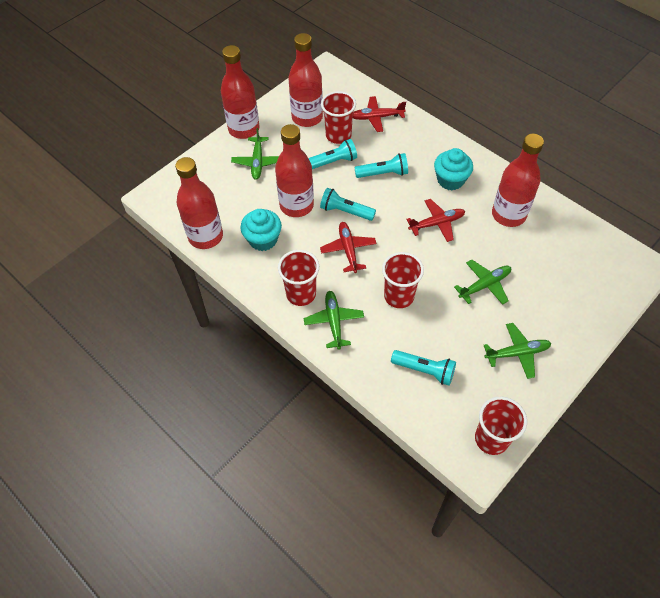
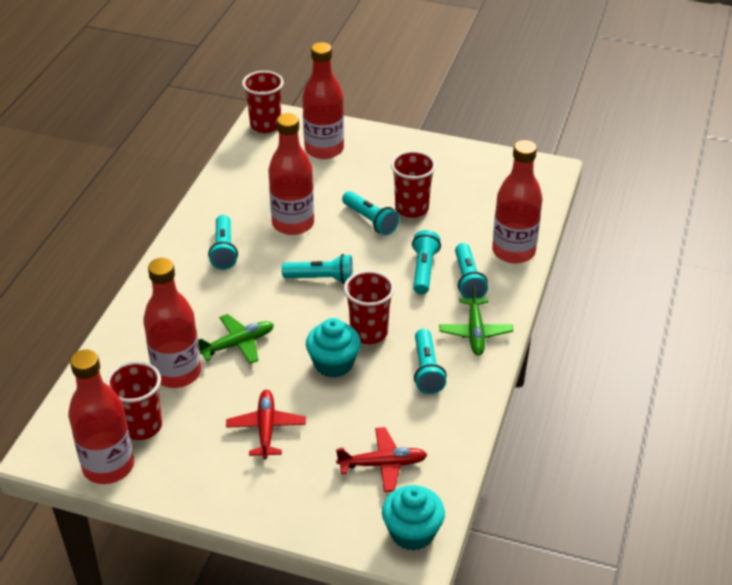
green plane: [231,128,279,180] [304,291,364,350] [454,259,511,305] [483,323,552,379] = 4 -> [198,314,274,364] [439,285,513,356] = 2
red plane: [320,222,377,273] [353,96,406,132] [406,199,465,242] = 3 -> [226,390,306,459] [336,427,427,492] = 2
turquoise flashlight: [308,139,357,169] [320,188,376,221] [354,153,408,178] [391,350,456,386] = 4 -> [208,215,238,269] [282,254,353,284] [342,191,399,235] [412,230,441,294] [414,329,447,394] [455,243,488,298] = 6

